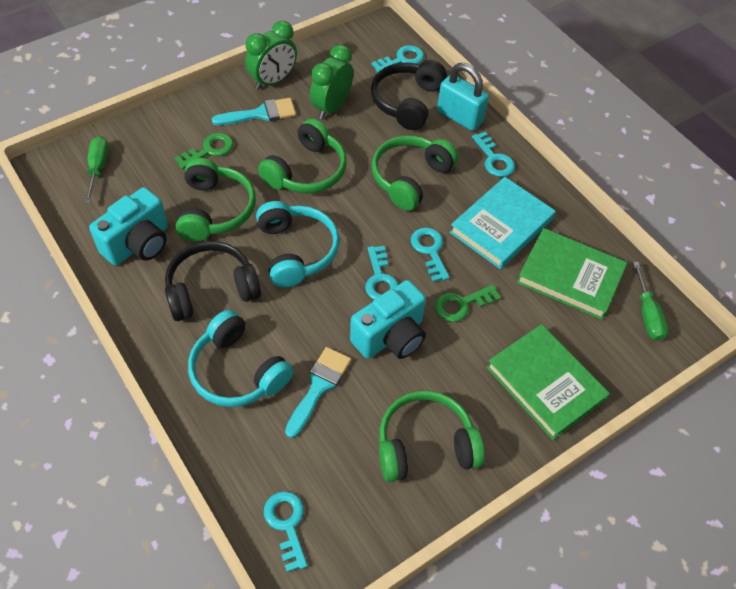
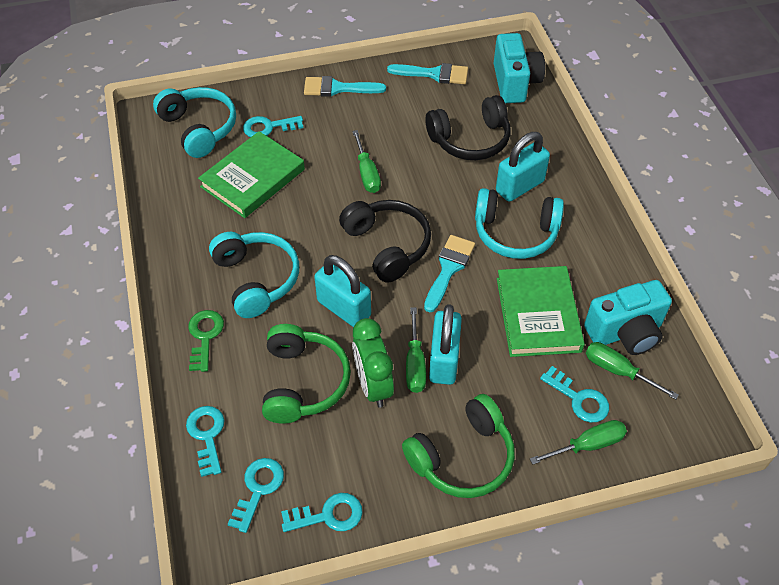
green clock: [245,21,297,90] [310,45,353,120] = 2 -> [352,318,394,408] = 1
green headphones: [176,158,256,241] [258,118,347,193] [372,135,458,211] [379,391,485,482] = 4 -> [262,324,351,424] [402,394,515,498] = 2
green key: [174,133,233,169] [435,285,501,322] = 2 -> [188,310,224,372] = 1
green screwdriver: [84,136,109,203] [633,262,668,341] = 2 -> [352,130,381,193] [406,307,426,393] [530,420,627,465] [586,342,679,400] = 4
turquoise book: [450,177,556,269] = 1 -> none = 0
turquoise brush: [212,98,296,125] [285,347,351,438] = 2 -> [304,76,386,97] [387,63,468,84] [424,235,475,312] = 3
turquoise headphones: [188,310,293,407] [256,201,340,287] = 2 -> [153,87,236,158] [209,232,299,318] [475,188,564,259] = 3
turquoise padlock: [437,63,489,131] = 1 -> [314,255,371,327] [429,304,462,385] [496,132,550,202] = 3

